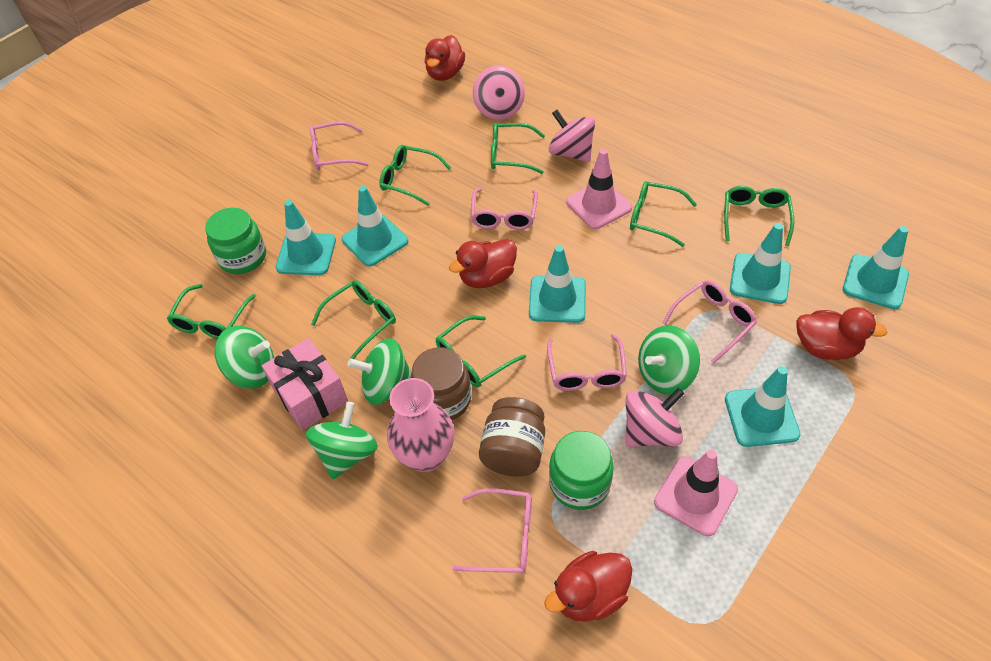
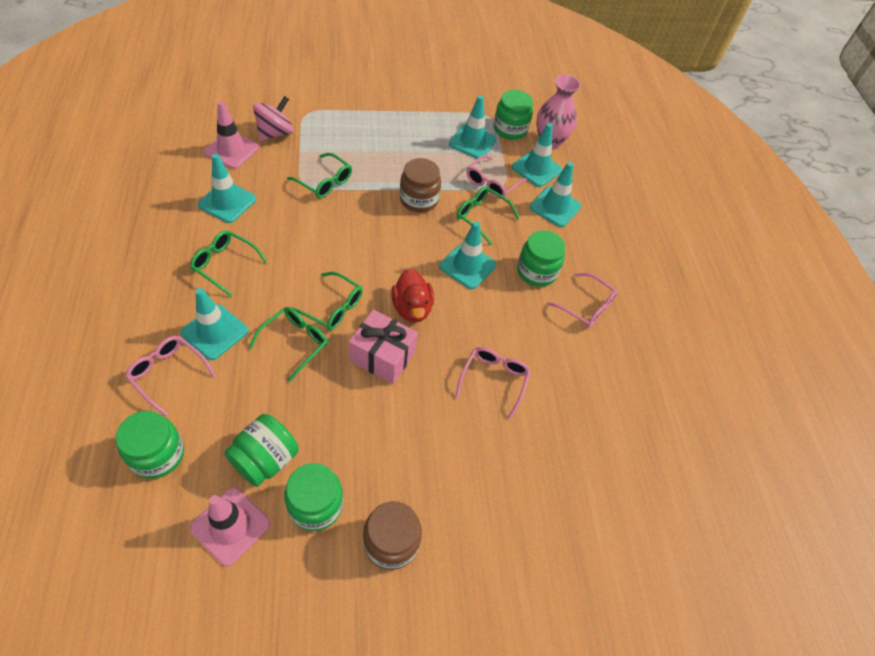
green glasses: [167,284,256,339] [311,280,396,359] [379,145,451,206] [436,316,526,388] [491,123,545,174] [630,181,697,247] [724,186,794,246] = 7 -> [190,230,267,296] [249,307,328,382] [287,153,352,198] [290,272,363,330] [457,186,520,245] = 5
green jar: [205,208,266,274] [549,431,614,510] = 2 -> [116,411,184,479] [224,414,299,487] [284,463,343,531] [494,90,533,140] [517,230,565,287] = 5
green spinning top: [214,326,274,389] [306,402,378,479] [347,338,412,405] [638,325,700,394] = 4 -> none = 0
pink glasses: [310,121,369,170] [452,488,532,574] [471,188,538,230] [547,334,627,391] [662,280,757,364] = 5 -> [125,336,216,416] [455,347,531,419] [466,155,527,199] [547,273,618,328] = 4
pink spinning top: [473,66,525,120] [549,110,595,162] [626,388,684,447] = 3 -> [253,96,294,141] = 1
red duck: [425,35,465,81] [449,239,517,288] [544,551,632,622] [796,307,887,360] = 4 -> [391,268,434,322] = 1

